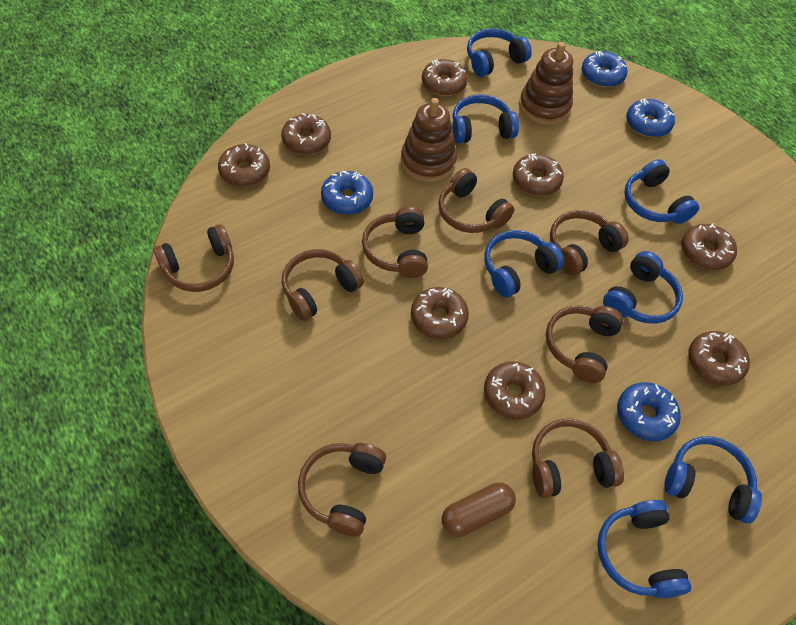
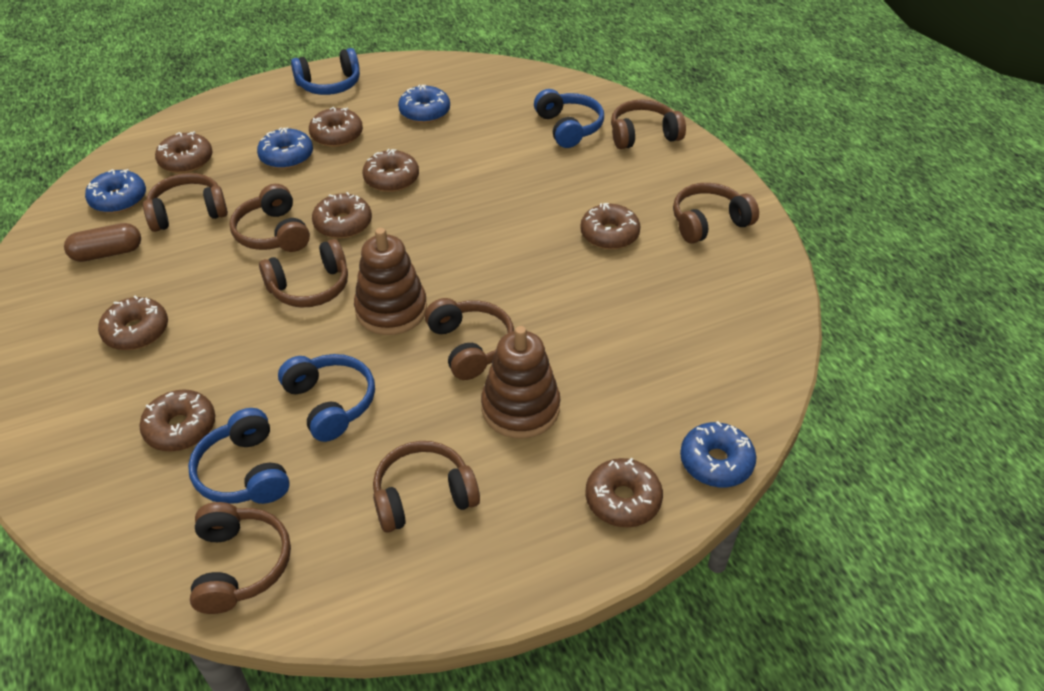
blue headphones: [452,94,519,143] [467,28,532,77] [484,230,564,298] [597,500,691,598] [603,251,683,324] [624,159,699,224] [664,436,762,524] = 7 -> [188,408,290,504] [278,354,375,442] [291,48,360,95] [534,89,604,148] = 4

